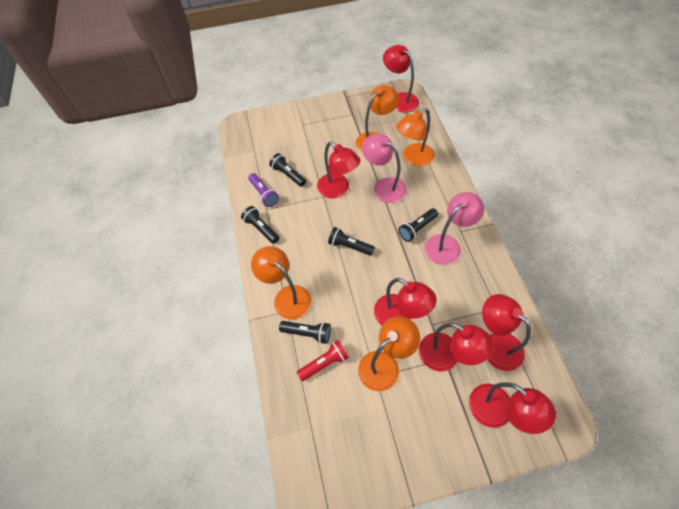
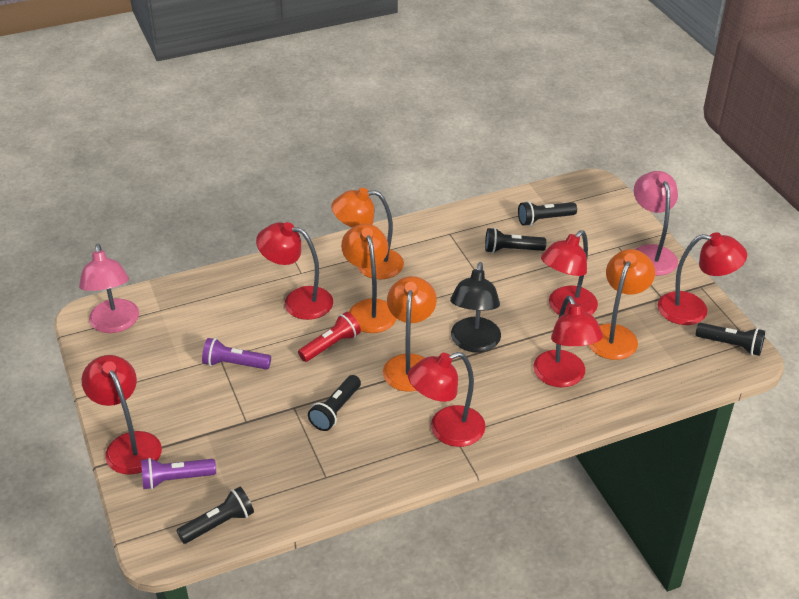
black lamp: none = 0 -> [450,262,501,352] = 1
purple flashlight: [248,173,279,207] = 1 -> [141,458,216,490] [202,338,271,370] = 2

